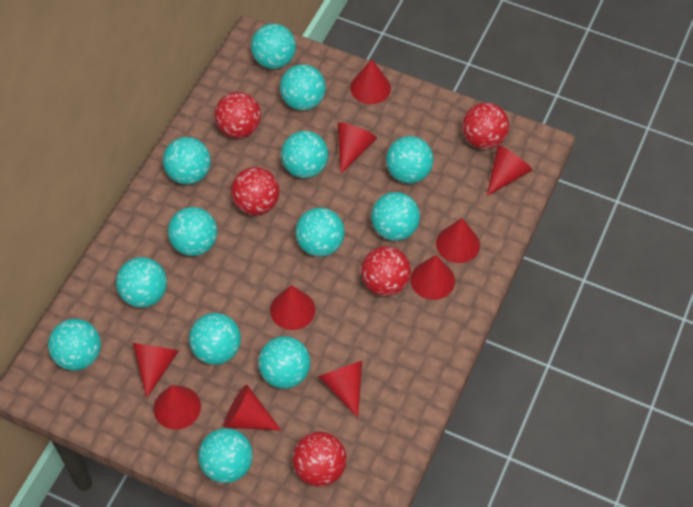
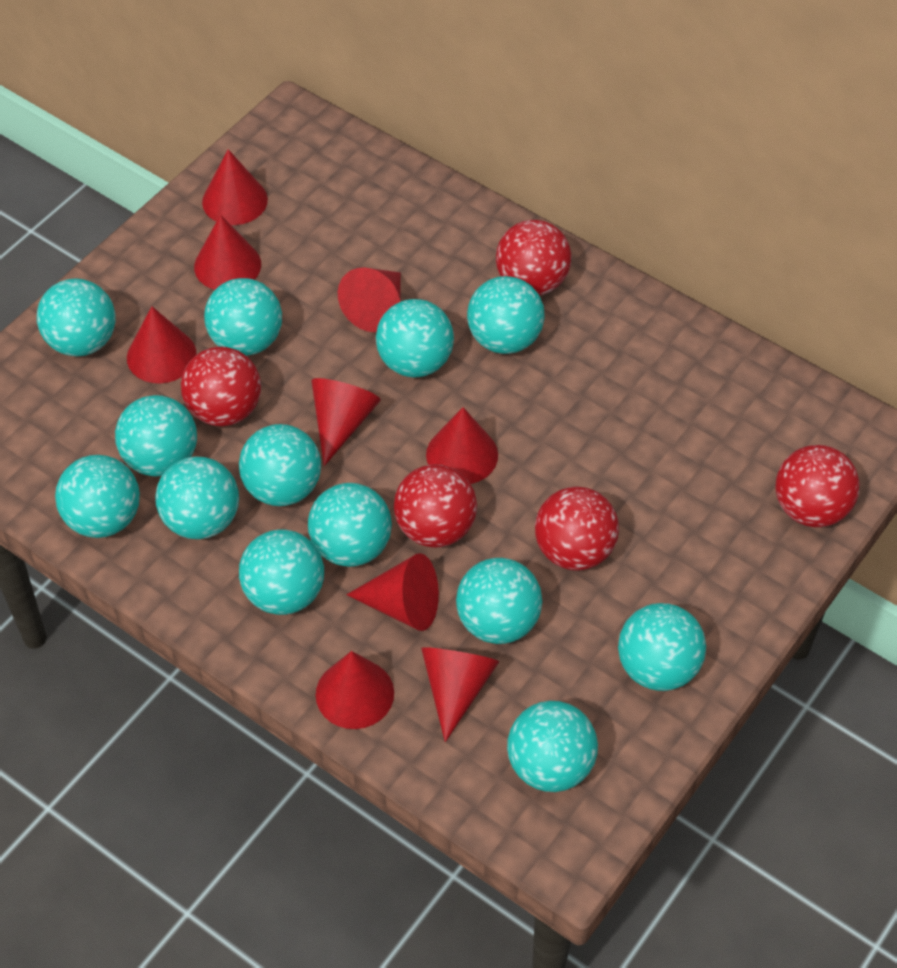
red cone: [133,343,179,398] [154,385,201,430] [224,385,282,431] [270,285,315,330] [318,361,362,418] [338,122,377,174] [350,59,391,104] [410,255,455,300] [436,218,480,263] [487,145,532,196] = 10 -> [127,306,197,384] [194,215,261,290] [202,149,268,225] [312,378,381,466] [316,651,394,729] [338,267,401,332] [347,553,439,631] [421,647,499,742] [426,407,498,484] = 9

